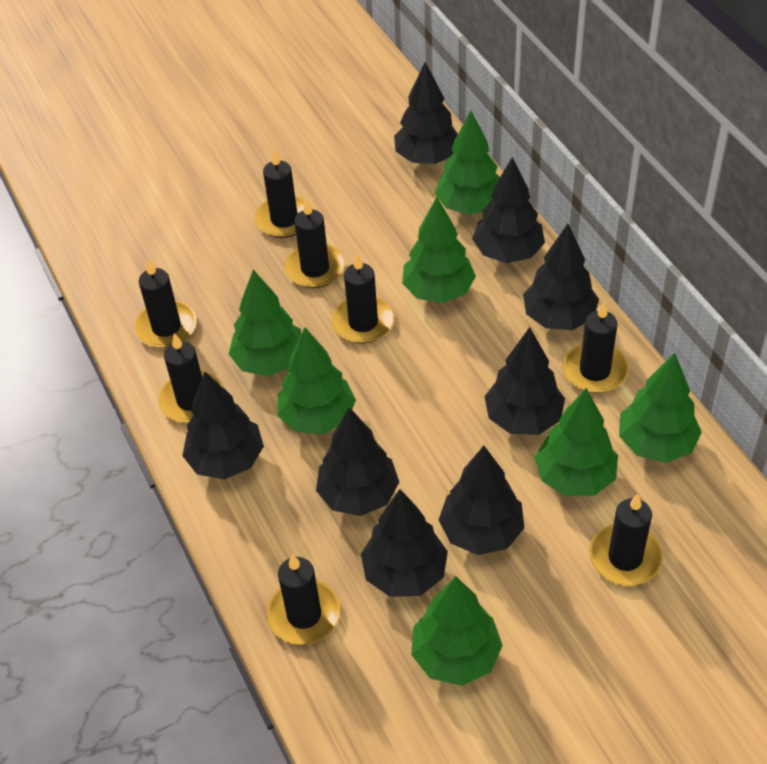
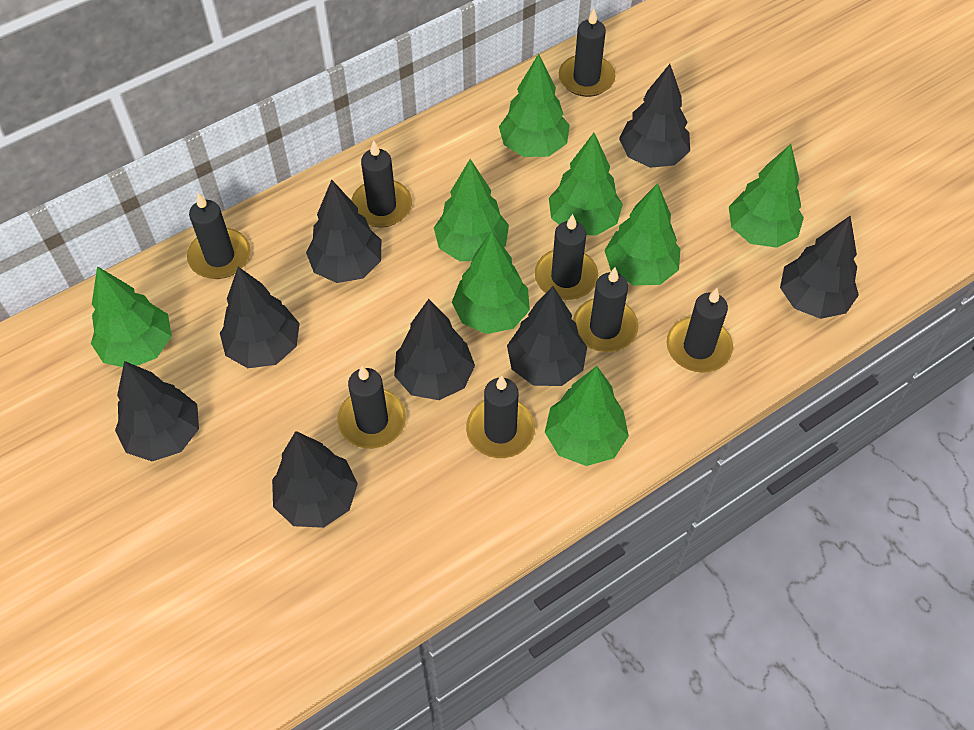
green tree: [229,270,302,376] [278,328,356,434] [402,197,476,303] [411,576,503,686] [435,110,500,215] [535,388,618,496] [619,353,702,463] = 7 -> [91,266,172,367] [434,159,509,261] [452,231,530,334] [499,54,570,157] [545,366,629,466] [549,133,623,236] [604,183,680,286] [729,144,804,248] = 8

